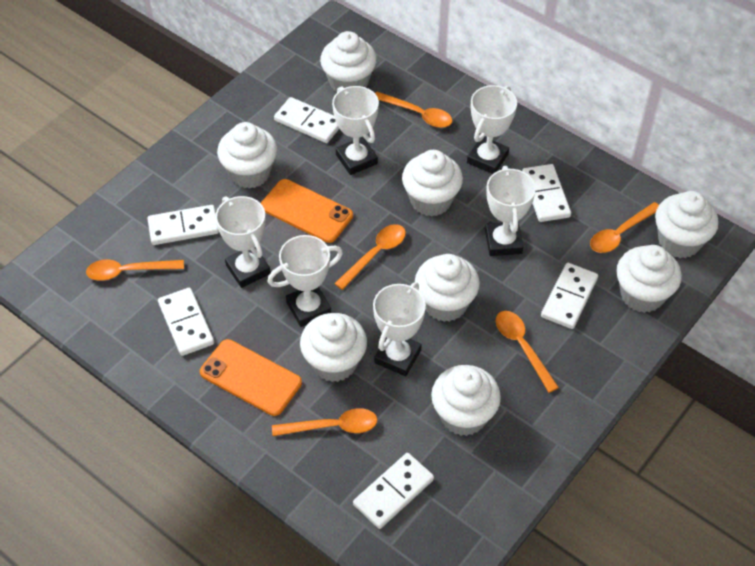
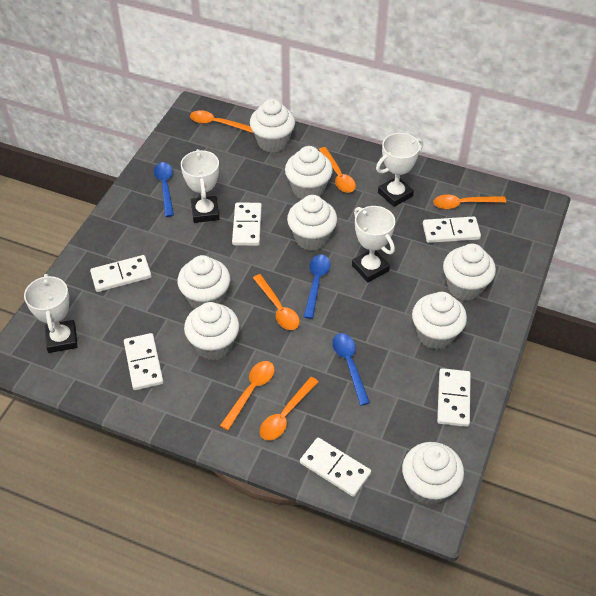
blue spoon: none = 0 -> [154,162,174,217] [304,255,331,319] [332,333,370,405] = 3
orange phone: [200,339,302,416] [261,179,353,243] = 2 -> none = 0
white trophy: [215,196,271,288] [267,235,343,327] [332,86,379,175] [373,282,426,376] [467,85,517,174] [485,166,536,256] = 6 -> [24,274,77,353] [181,149,220,223] [352,206,395,282] [376,133,423,207] = 4

